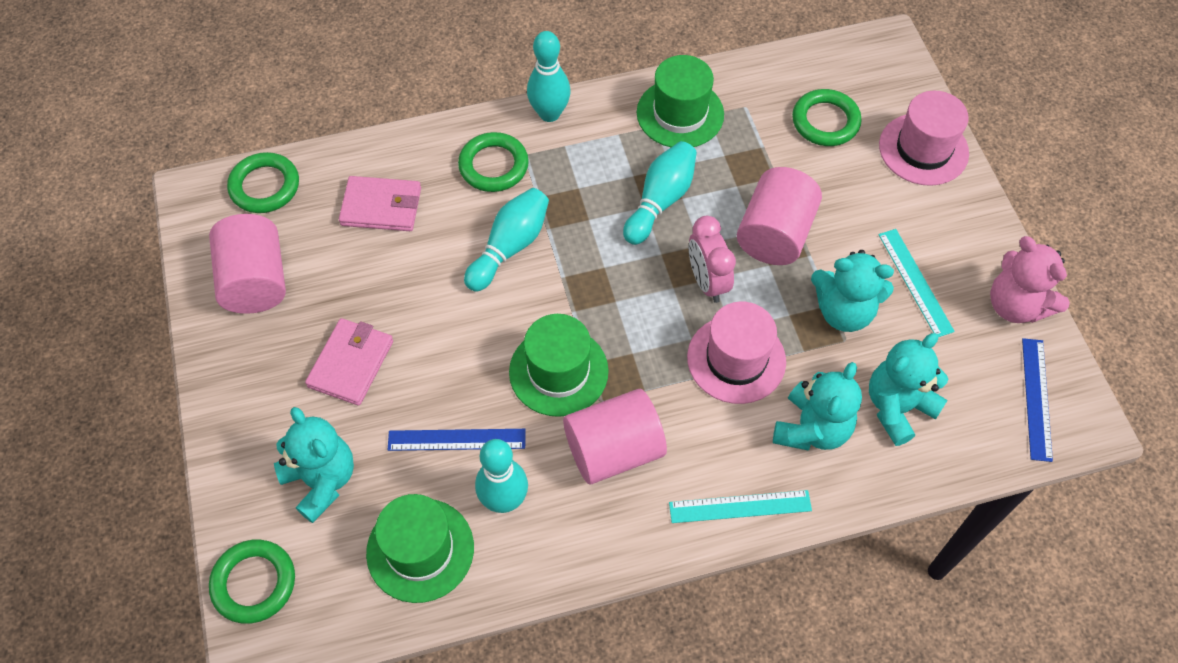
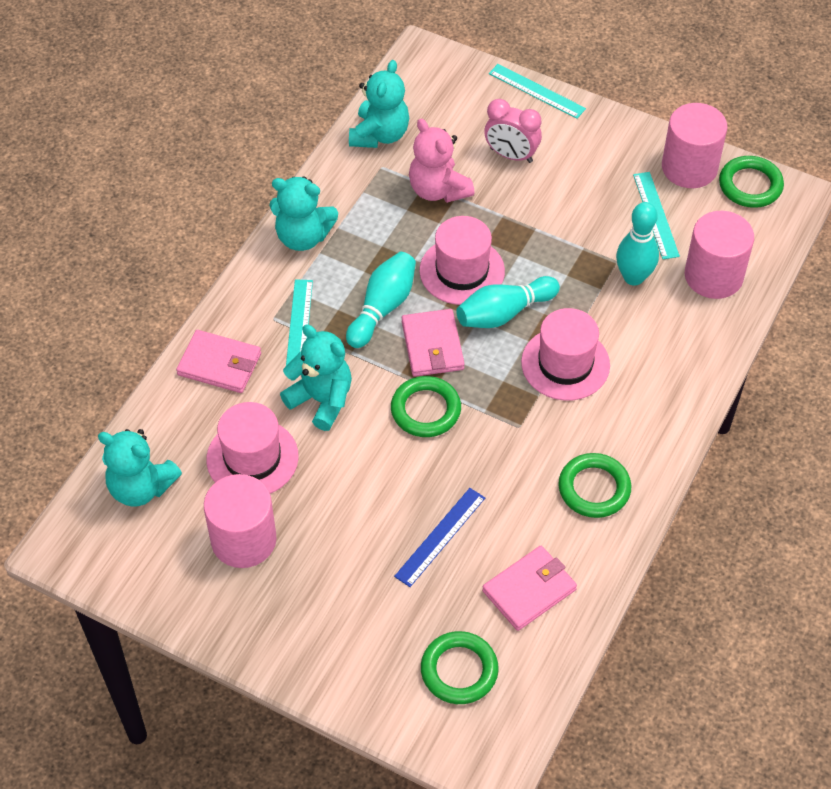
blue ruler: [388,429,526,451] [1022,338,1053,462] = 2 -> [394,488,485,587] = 1
green hat: [366,494,474,603] [509,314,609,417] [637,55,724,147] = 3 -> none = 0
pink hat: [687,301,786,404] [879,91,969,186] = 2 -> [206,402,299,494] [419,216,505,305] [521,308,610,401] = 3
pink wallet: [305,318,393,406] [339,176,421,231] = 2 -> [176,330,261,393] [402,309,465,377] [482,546,577,631] = 3
turquoise bowling pin: [464,188,549,292] [475,439,528,513] [527,31,571,122] [623,141,697,245] = 4 -> [346,252,416,348] [456,276,560,328] [616,202,659,286] = 3
turquoise ruler: [669,490,812,523] [879,229,955,337] = 2 -> [286,279,313,366] [489,64,586,119] [633,172,680,259] = 3

